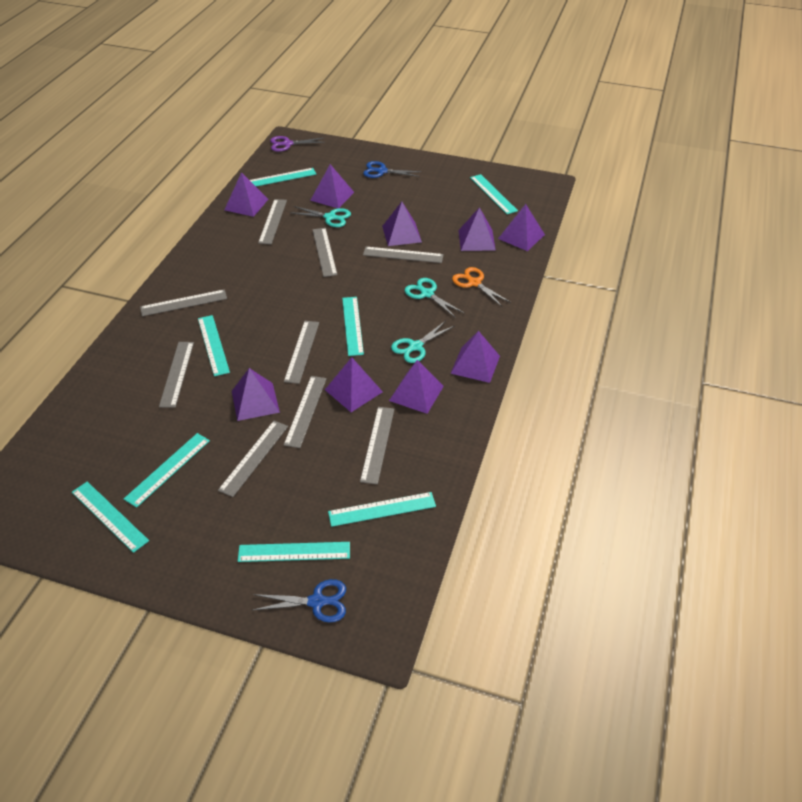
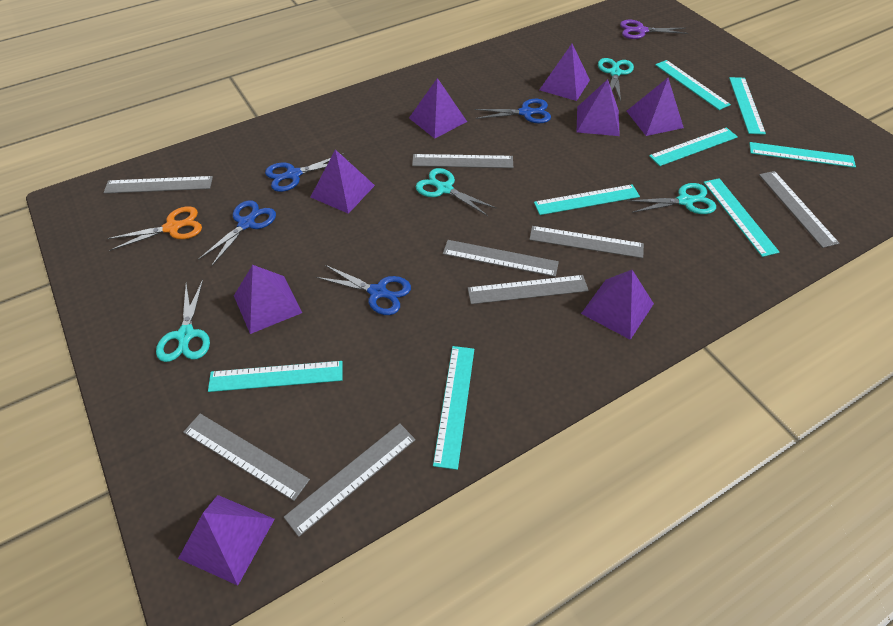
blue scissors: [253,579,346,622] [363,161,421,178] = 2 -> [199,200,276,266] [265,153,344,192] [316,264,411,315] [474,99,551,123] = 4
grey ruler: [140,289,227,316] [159,342,194,408] [218,421,288,497] [258,199,287,244] [284,321,319,384] [284,376,327,448] [312,228,337,277] [360,407,394,484] [363,247,444,263] = 9 -> [104,176,213,194] [183,413,310,501] [284,423,416,537] [412,154,513,168] [443,240,559,277] [468,275,589,304] [529,226,644,258] [759,171,839,248] = 8
purple pyramid: [224,172,268,217] [232,368,280,421] [310,164,354,208] [325,357,383,412] [382,202,422,246] [389,360,444,414] [450,331,500,383] [458,207,496,251] [498,204,545,251] = 9 -> [178,495,275,586] [234,265,302,334] [311,150,375,214] [409,78,467,139] [539,44,590,101] [577,79,620,136] [581,270,654,340] [627,78,684,136] = 8
turquoise scissors: [292,206,351,227] [391,321,454,363] [405,278,464,318] = 3 -> [156,280,210,362] [416,168,497,216] [598,58,634,101] [627,183,716,214] = 4

